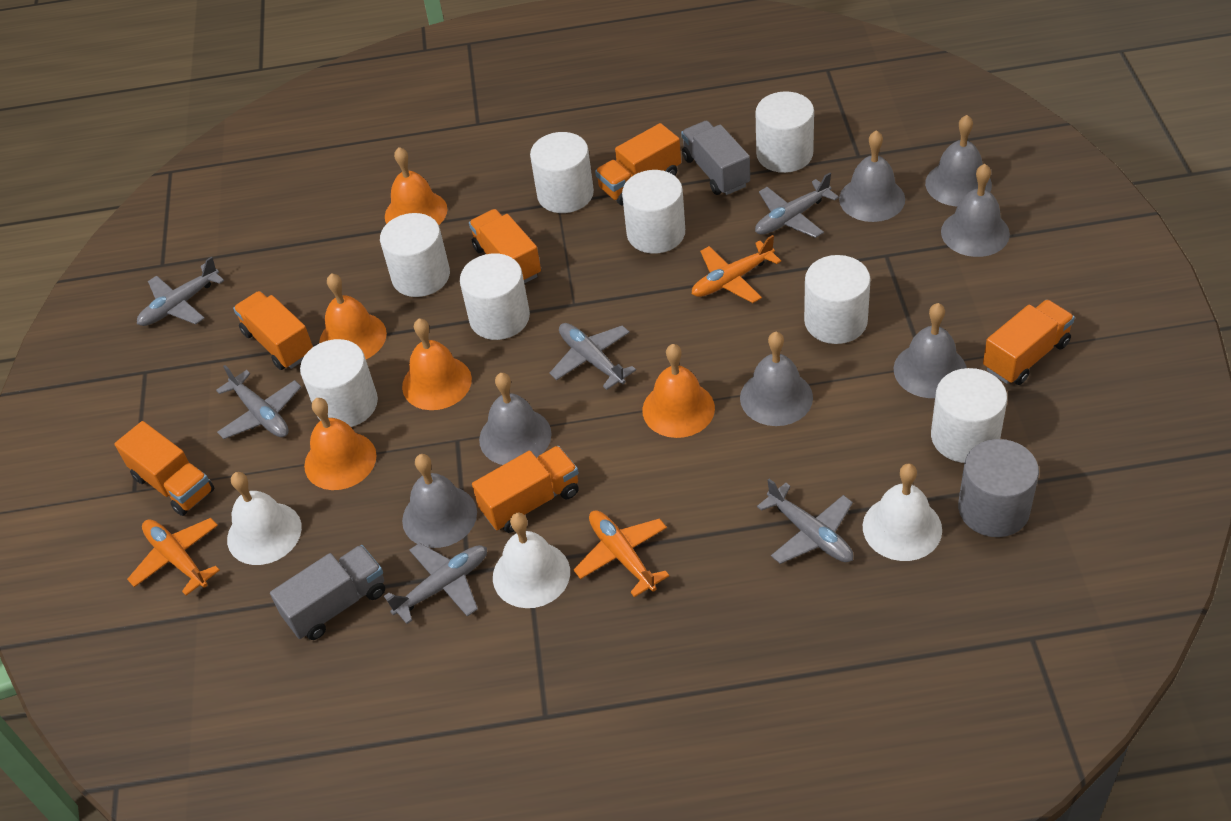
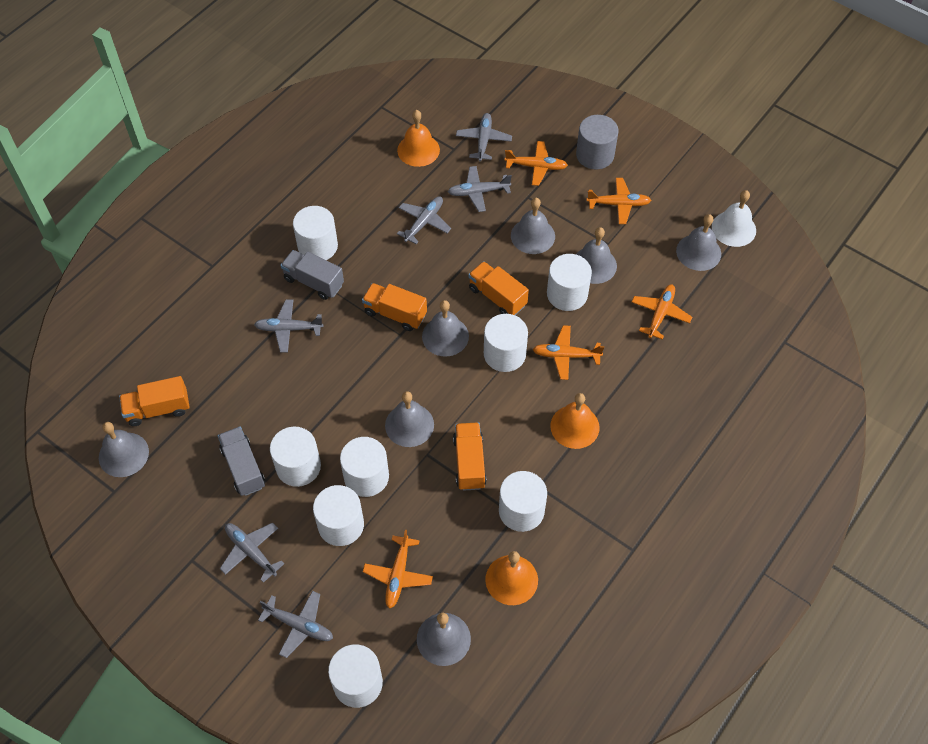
orange bell: [304,398,377,490] [319,273,387,359] [385,147,448,225] [402,319,472,410] [642,344,715,438] = 5 -> [397,110,440,167] [485,551,538,605] [550,393,600,449] = 3
orange plane: [127,518,220,596] [573,510,669,597] [692,235,781,303] = 3 -> [363,530,433,609] [505,141,568,186] [533,325,604,380] [587,178,651,224] [632,284,692,340] = 5
orange truck: [114,421,215,516] [233,291,313,370] [469,209,541,284] [472,446,579,533] [595,123,681,206] [983,299,1075,385] = 6 -> [119,376,189,426] [362,283,427,331] [453,422,486,491] [468,261,529,315] = 4
white bell: [227,472,302,565] [493,513,570,608] [863,464,942,561] = 3 -> [712,190,756,247] = 1

